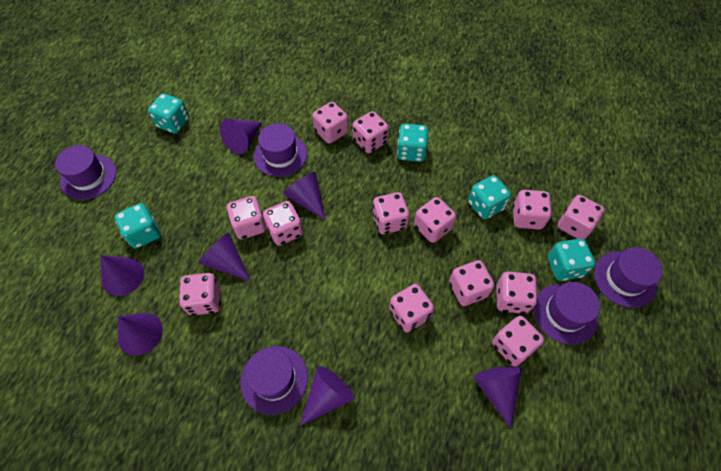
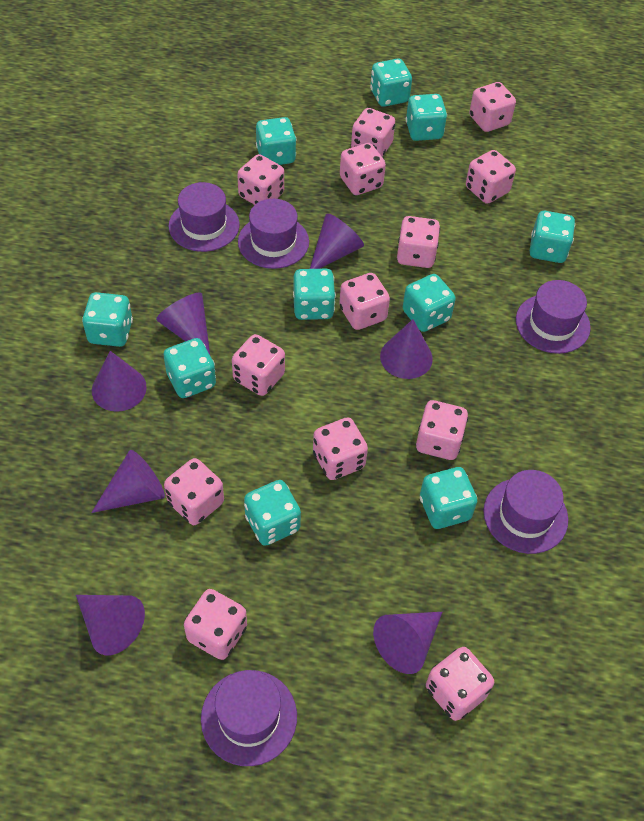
turquoise dice: [115,203,161,248] [148,93,189,134] [397,124,429,162] [468,175,511,219] [547,238,595,281] = 5 -> [82,292,133,347] [163,338,216,398] [244,480,301,546] [256,117,296,165] [293,269,336,320] [370,58,412,107] [403,274,456,332] [406,94,447,141] [420,467,477,529] [530,211,575,263] = 10

